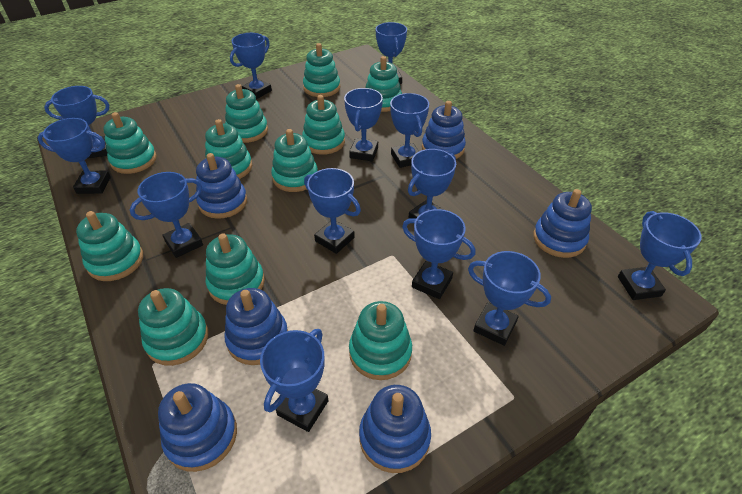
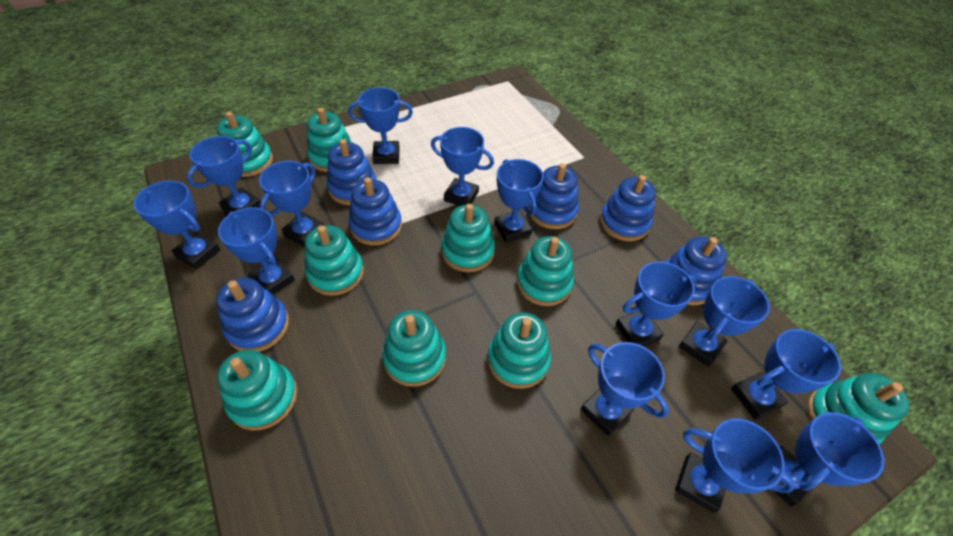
turquoise stacking toy: [76,211,143,281] [103,112,157,174] [138,288,208,366] [205,119,252,179] [206,233,265,305] [225,84,268,143] [271,129,318,192] [302,95,345,155] [303,43,340,97] [349,301,412,380] [366,56,402,112] = 11 -> [216,112,273,177] [217,350,298,431] [305,225,364,296] [307,108,352,172] [382,310,446,387] [441,204,495,272] [487,312,551,389] [517,236,574,306] [807,373,909,444] = 9

